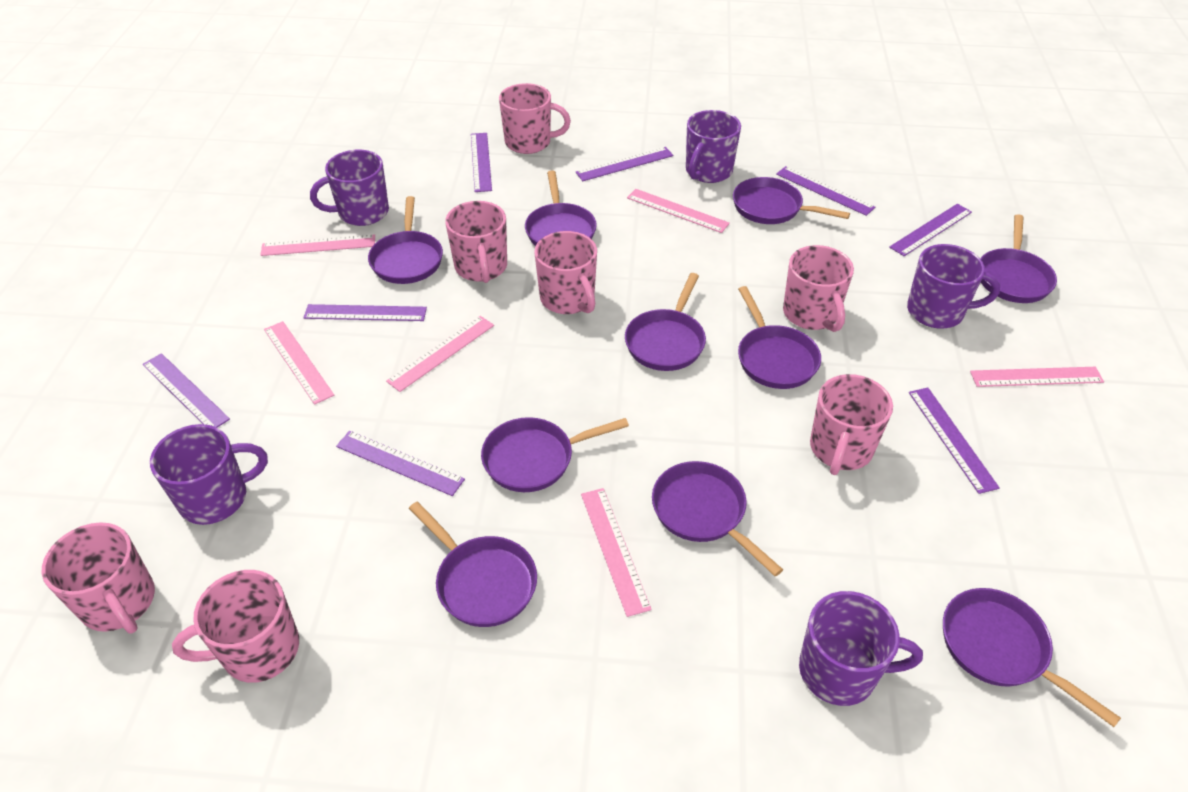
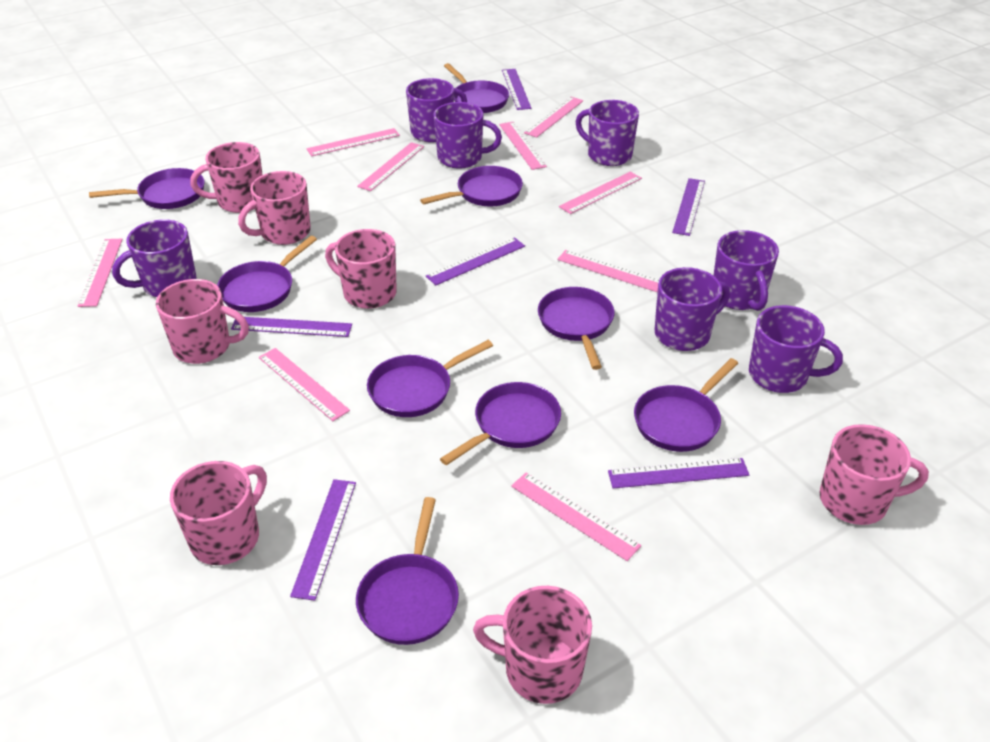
pink ruler: [260,234,375,256] [264,321,334,405] [386,316,494,392] [581,488,652,617] [627,189,730,233] [970,367,1104,387] = 6 -> [77,239,123,307] [259,348,350,421] [306,128,400,156] [357,142,424,191] [499,122,547,170] [511,473,641,561] [524,97,583,138] [557,250,659,292] [559,172,642,214] = 9
purple mug: [150,424,268,525] [310,150,389,226] [686,110,741,183] [799,591,923,706] [907,244,1000,328] = 5 -> [112,219,196,297] [406,78,467,143] [434,102,502,169] [575,100,639,166] [655,267,730,351] [714,230,779,311] [749,305,843,393] = 7
purple pan: [368,196,443,284] [409,502,537,627] [481,417,629,492] [525,170,597,246] [625,273,706,371] [652,461,783,576] [733,177,850,224] [738,286,821,389] [943,588,1121,727] [980,214,1057,303] = 10 -> [89,168,204,209] [217,236,317,312] [356,497,459,645] [367,340,493,417] [420,166,523,206] [440,382,561,465] [444,63,509,113] [538,287,615,370] [634,358,738,452] = 9
purple ruler: [143,353,230,427] [303,304,427,321] [336,431,465,496] [471,133,492,192] [576,147,673,181] [776,166,875,216] [889,204,972,256] [909,388,1000,494] = 8 -> [231,317,352,337] [290,479,356,601] [426,237,525,285] [502,69,532,110] [608,458,749,488] [672,178,705,236] = 6

